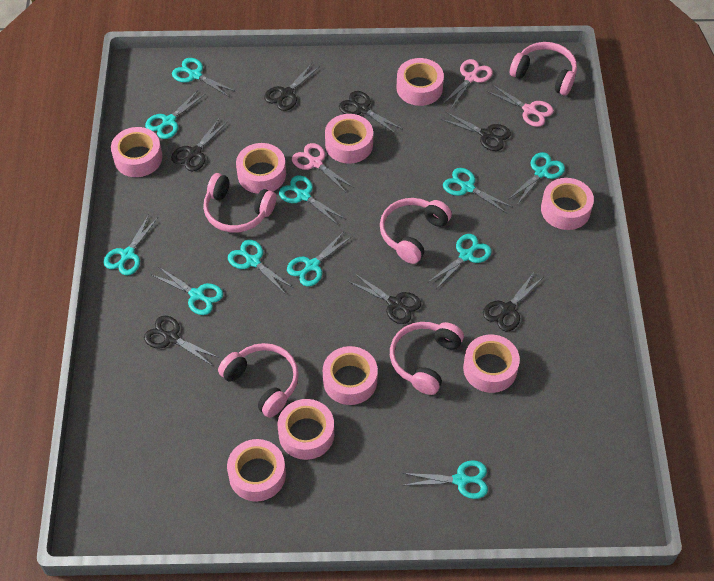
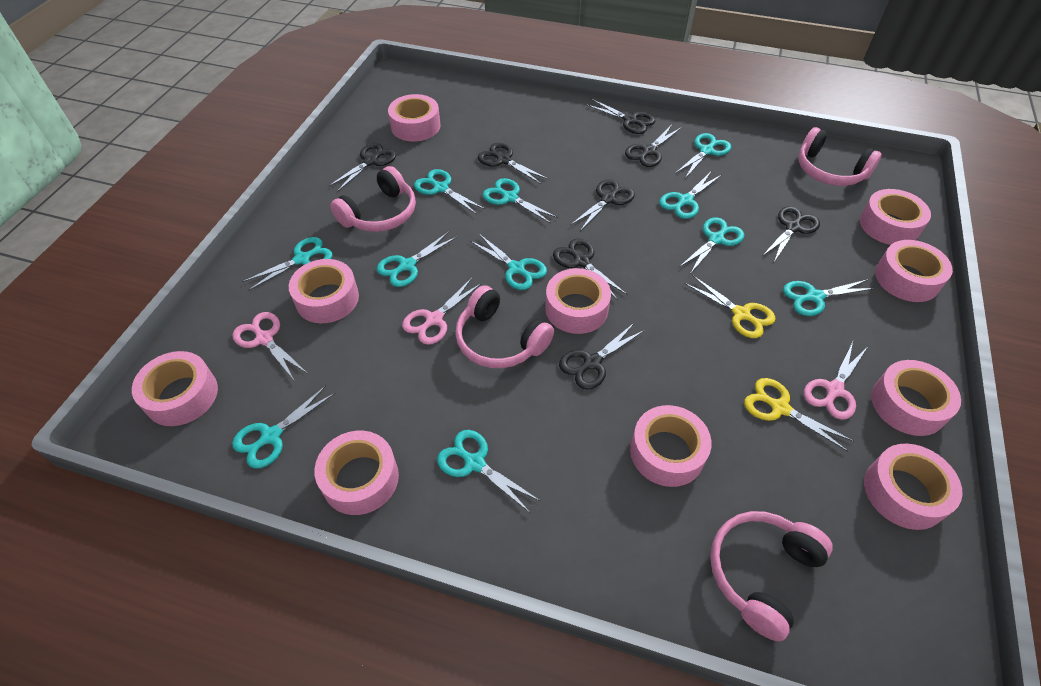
black scissors: [144,316,219,366] [171,119,227,171] [264,63,320,111] [339,91,403,135] [348,273,421,324] [441,112,511,151] [483,272,542,332] = 7 -> [328,143,396,192] [478,143,548,184] [553,239,628,300] [559,322,645,389] [570,179,635,231] [587,99,656,134] [625,125,682,167] [763,206,820,262] = 8
pink headphones: [203,173,276,233] [218,343,299,418] [380,198,452,264] [390,322,464,395] [510,42,577,96] = 5 -> [330,166,416,232] [455,285,554,368] [710,511,833,641] [798,127,882,186] = 4
pink tape: [111,127,162,177] [227,439,286,501] [236,143,286,194] [278,399,334,460] [323,346,378,405] [325,114,373,164] [397,58,444,106] [463,335,520,393] [541,178,594,230] = 9 -> [132,351,218,426] [289,259,359,323] [314,431,399,515] [388,94,441,141] [545,268,611,334] [630,405,712,487] [860,189,931,245] [864,444,963,530] [871,360,961,436] [875,240,953,302] = 10
yellow scissors: none = 0 -> [684,276,776,338] [744,378,854,452] = 2

